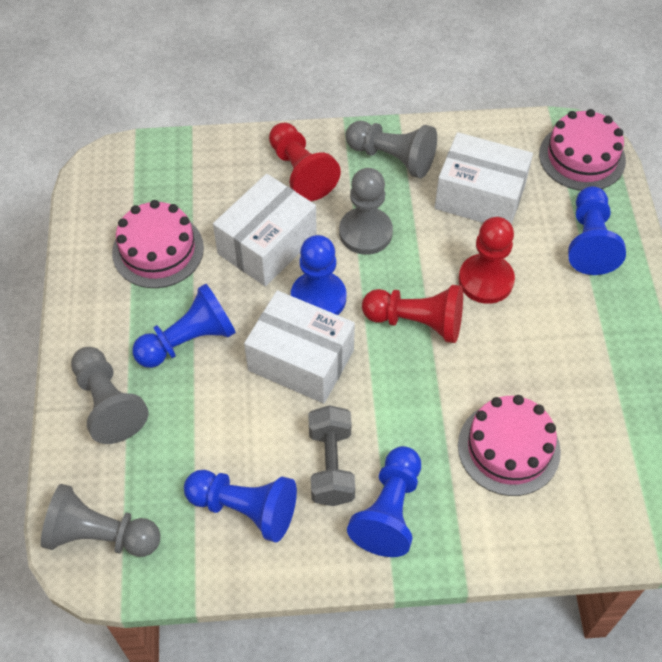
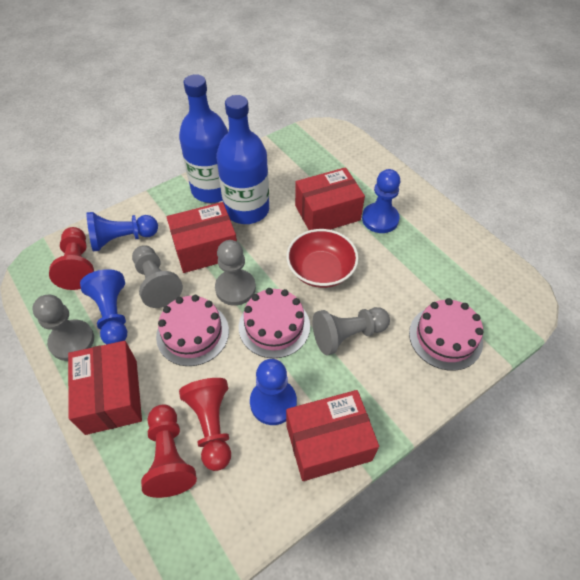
blue bottle: none = 0 -> [179,74,228,203] [216,95,269,224] = 2
blue pawn: [133,284,236,368] [184,470,297,542] [291,235,346,315] [347,446,421,557] [568,186,626,275] = 5 -> [80,269,127,344] [86,212,158,252] [250,359,297,425] [362,169,401,233] = 4
grey dumbbell: [308,405,355,506] = 1 -> none = 0
red bowl: none = 0 -> [286,229,359,288] = 1
red box: none = 0 -> [68,341,142,435] [167,202,237,273] [286,390,379,481] [295,167,365,230] = 4
white box: [213,174,317,286] [244,290,355,404] [434,132,533,225] = 3 -> none = 0

